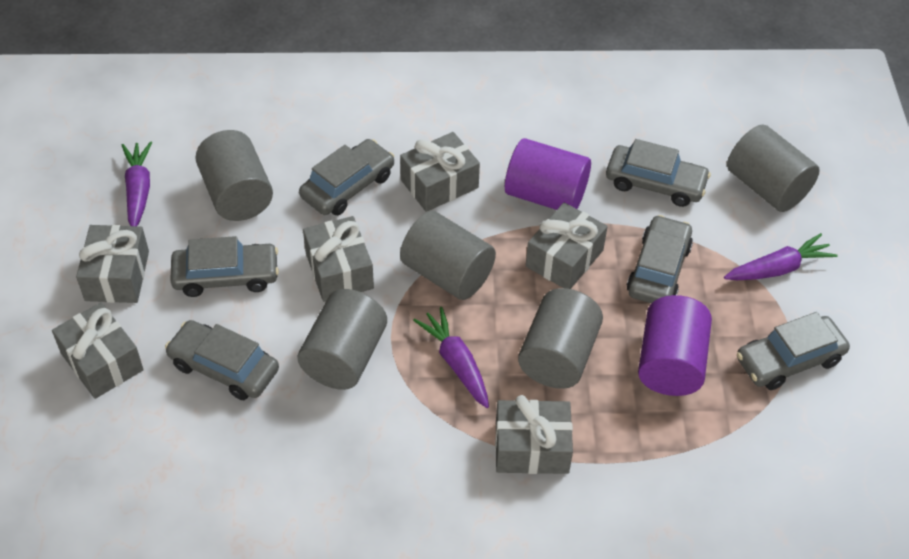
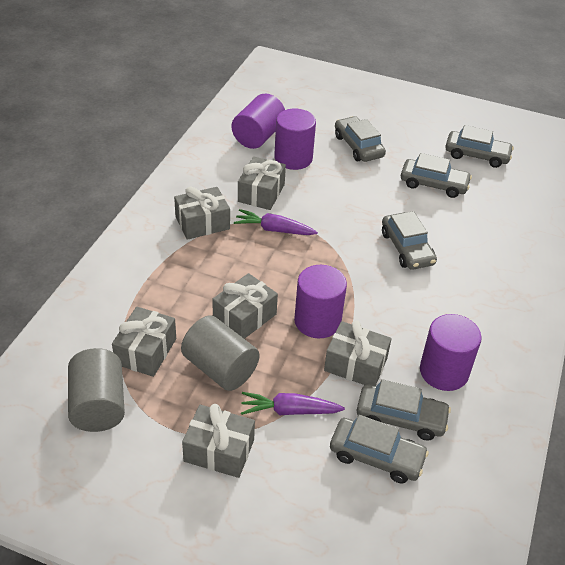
grey cylinder: [195,130,273,221] [298,289,387,390] [400,211,496,300] [518,288,603,389] [727,124,820,212] = 5 -> [68,348,125,432] [181,315,260,391] = 2
purple carrot: [122,141,152,226] [413,307,489,408] [724,233,838,280] = 3 -> [234,209,318,235] [241,392,345,415] = 2
purple cylinder: [505,138,591,210] [638,295,712,396] = 2 -> [232,94,285,149] [274,109,316,170] [294,265,347,338] [420,314,482,391] = 4

